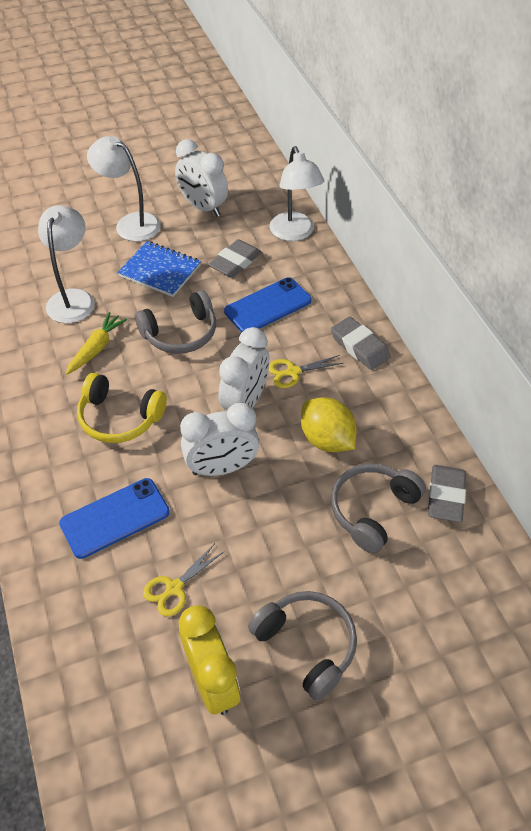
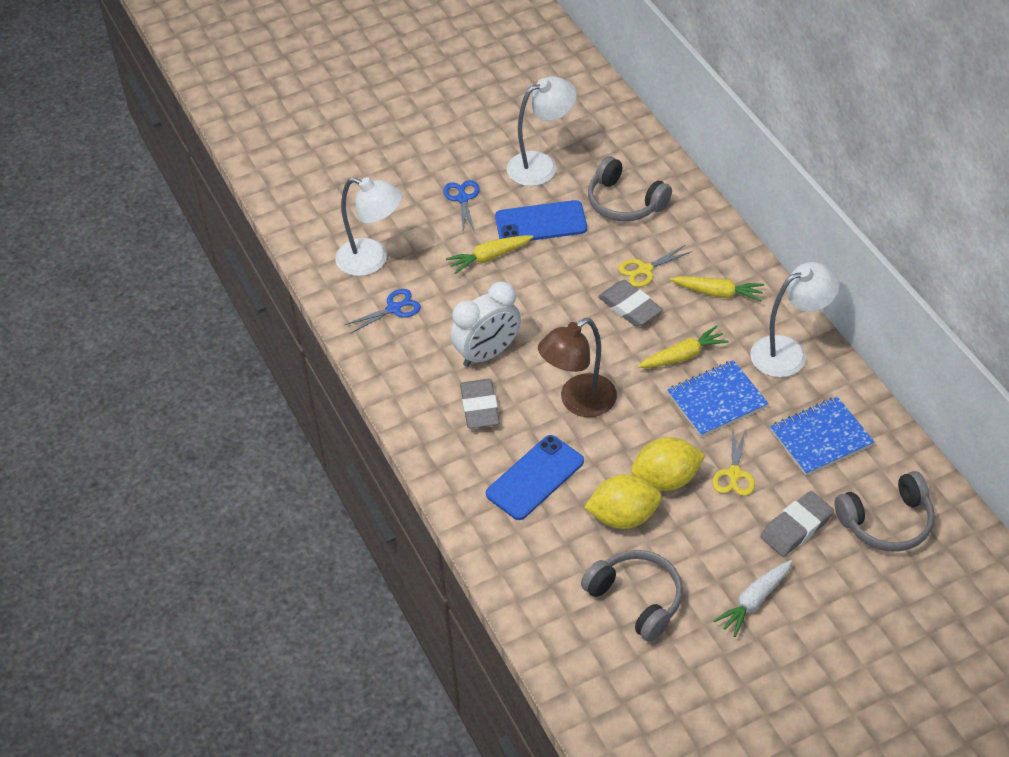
blue notebook: [117,241,201,297] = 1 -> [667,360,769,437] [770,397,874,475] = 2
blue scissors: none = 0 -> [345,289,421,334] [443,180,480,233] = 2
brown lamp: none = 0 -> [538,318,617,417] = 1
white carrot: none = 0 -> [713,560,792,637] = 1
white clock: [175,139,228,217] [180,403,259,476] [218,327,269,410] = 3 -> [451,282,521,367] = 1
yellow carrot: [66,312,127,374] = 1 -> [446,235,533,274] [637,325,729,368] [670,276,764,302] = 3
yellow clock: [178,605,240,715] = 1 -> none = 0
yellow headphones: [77,373,167,443] = 1 -> none = 0
yellow lemon: [301,397,357,452] = 1 -> [584,474,662,529] [631,437,705,491] = 2

